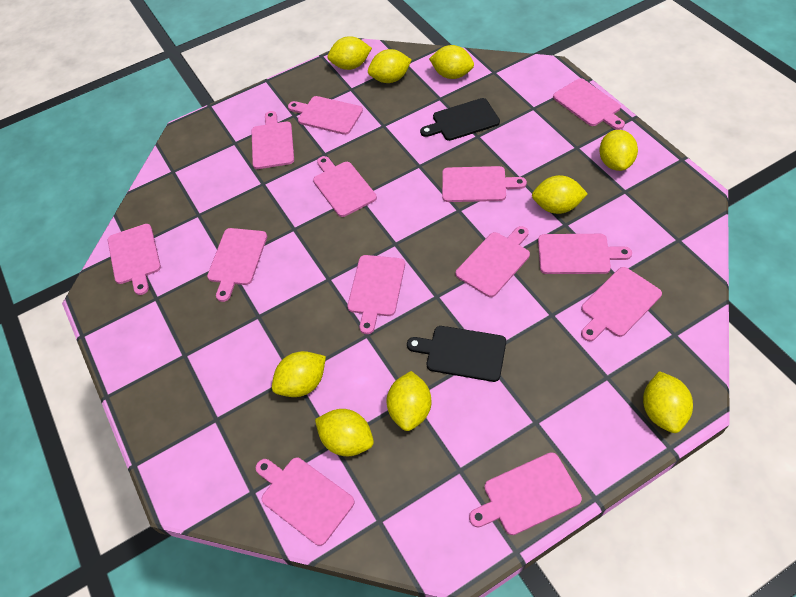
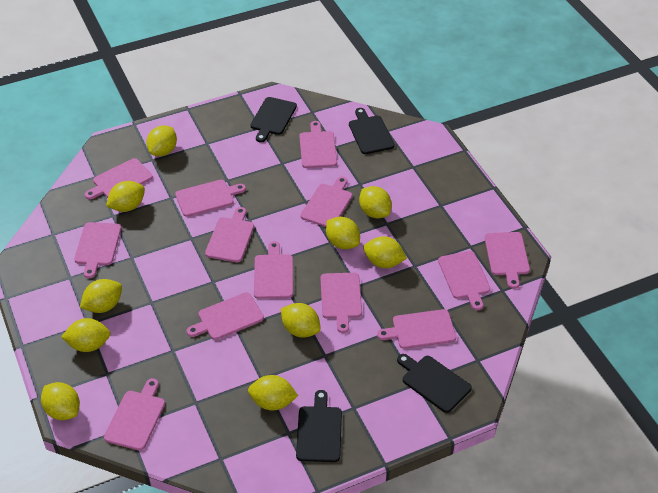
black cutting board: [407,326,506,382] [420,98,500,141] = 2 -> [250,97,297,143] [296,390,342,462] [349,108,395,154] [397,354,472,413] = 4
yellow lemon: [272,351,326,397] [315,409,374,456] [328,36,372,70] [368,49,412,83] [387,371,432,431] [429,45,474,79] [532,175,588,214] [599,130,638,171] [643,371,693,433] = 9 -> [41,382,80,420] [61,318,111,352] [80,279,122,313] [106,181,145,212] [146,125,177,156] [248,375,298,410] [281,303,321,338] [326,217,360,249] [359,186,392,218] [363,236,407,268] = 10

